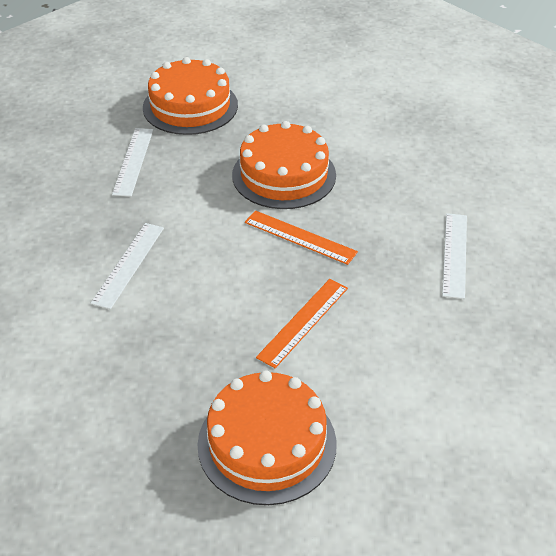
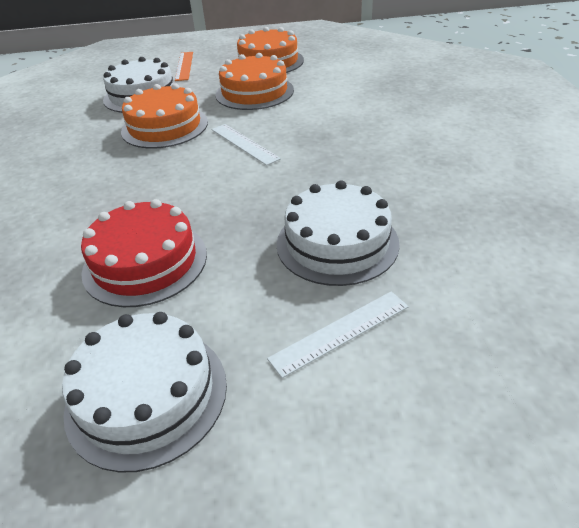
orange ruler: [245,210,358,265] [256,279,348,368] = 2 -> [175,52,193,81] = 1
red cake: none = 0 -> [81,199,207,307] = 1
white cake: none = 0 -> [62,312,227,473] [103,57,180,113] [276,180,400,286] = 3
white ruler: [90,223,164,310] [112,128,153,197] [442,213,467,299] = 3 -> [212,124,281,166] [267,292,409,378] = 2

